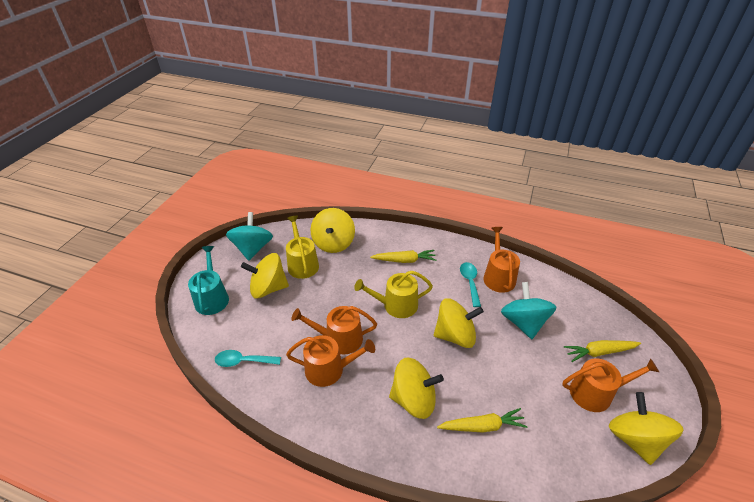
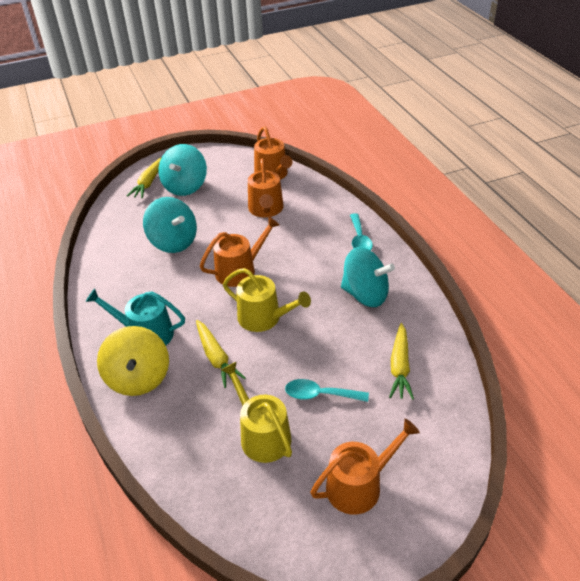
turquoise spinning top: [226,212,273,261] [501,282,557,339] = 2 -> [143,197,197,253] [158,144,207,196] [341,247,395,307] = 3
yellow spinning top: [241,253,289,298] [311,208,355,253] [389,358,444,419] [434,298,484,348] [609,392,684,465] = 5 -> [97,326,169,396] = 1

